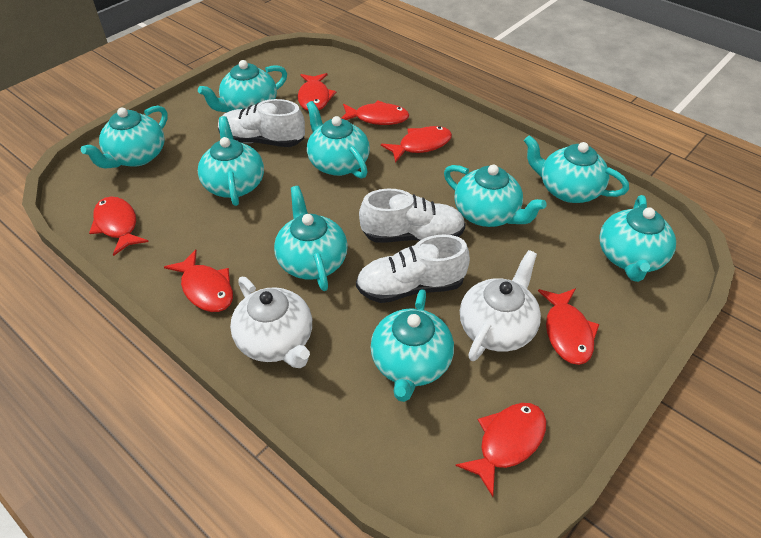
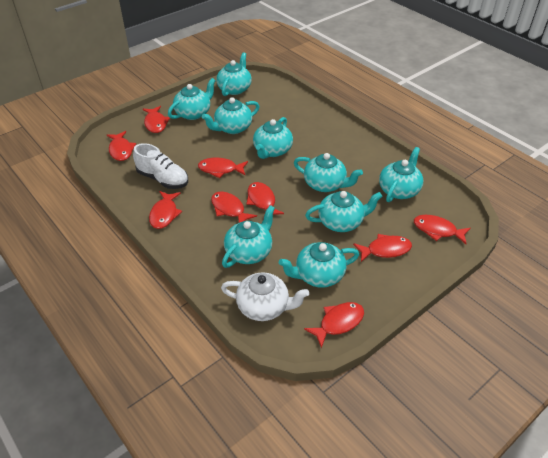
red fish: [89,196,148,256] [164,249,233,312] [298,73,336,111] [341,100,409,125] [381,126,452,163] [455,403,546,497] [538,288,600,365] = 7 -> [107,131,136,161] [143,106,170,133] [149,191,182,229] [198,158,248,178] [211,192,257,223] [246,182,284,219] [304,302,364,348] [353,234,412,262] [414,215,471,244] = 9
white shoe: [218,99,305,147] [356,234,470,303] [359,189,466,243] = 3 -> [133,143,188,189] = 1
white teapot: [230,277,312,368] [460,250,541,361] = 2 -> [221,272,309,321] = 1

